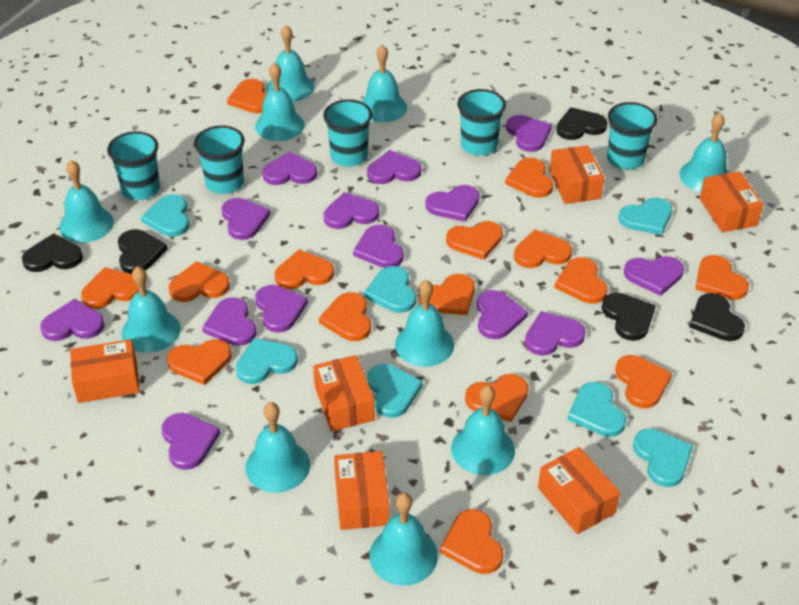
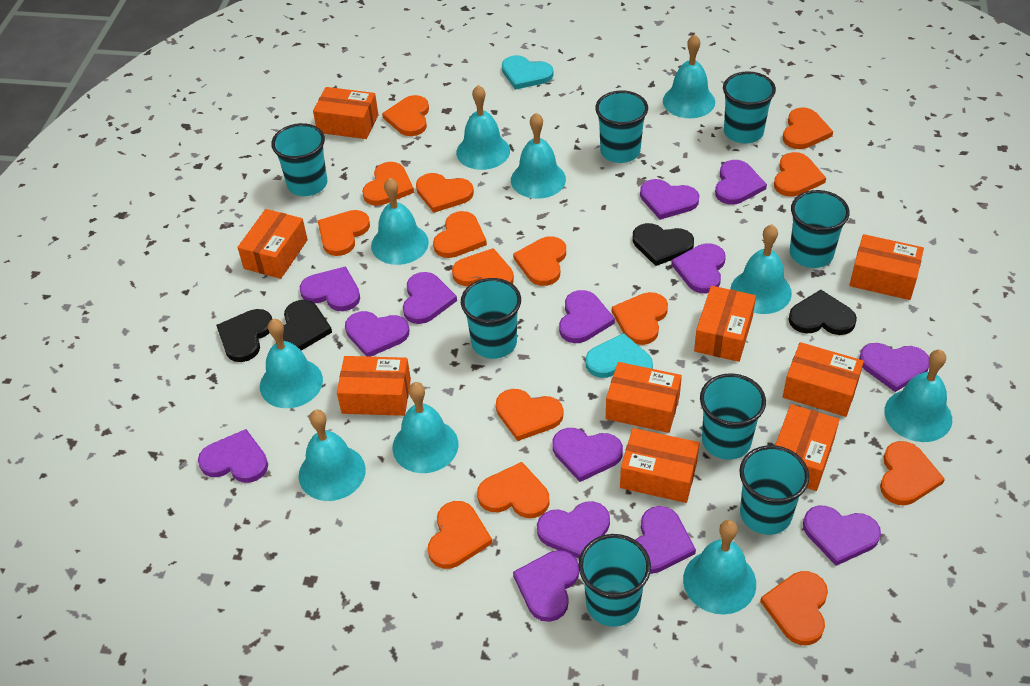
black heart: [22,233,83,272] [118,229,167,274] [556,107,608,140] [602,293,656,341] [689,293,745,341] = 5 -> [216,309,272,362] [283,300,332,351] [632,223,694,266] [788,290,857,335] = 4
orange box: [70,339,140,403] [313,355,375,431] [334,451,390,530] [538,447,620,534] [550,145,604,204] [700,171,764,232] = 6 -> [237,209,308,279] [313,87,378,139] [337,356,411,416] [606,362,682,433] [620,428,699,503] [694,286,756,362] [775,404,839,491] [783,342,864,417] [850,234,924,300] = 9
turquoise cup: [107,131,160,200] [194,125,245,194] [323,99,372,167] [457,89,506,156] [607,102,657,169] = 5 -> [271,123,327,196] [461,278,521,359] [578,534,651,627] [595,91,648,163] [700,373,766,460] [723,71,776,143] [739,445,809,535] [790,190,850,268] = 8
turquoise heart: [141,194,189,237] [236,338,298,384] [364,266,416,313] [367,364,423,418] [568,382,626,437] [619,198,672,235] [633,429,693,487] = 7 -> [502,55,553,90] [585,333,653,378] = 2

